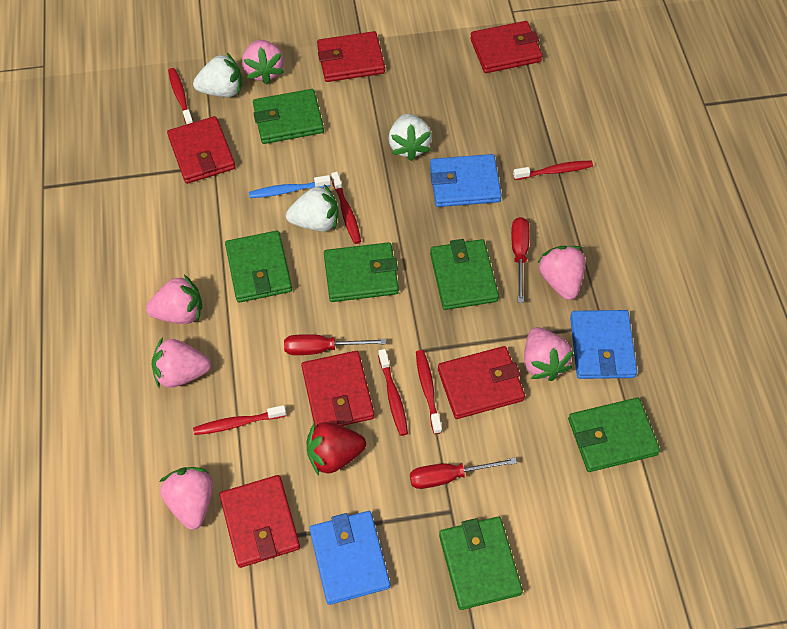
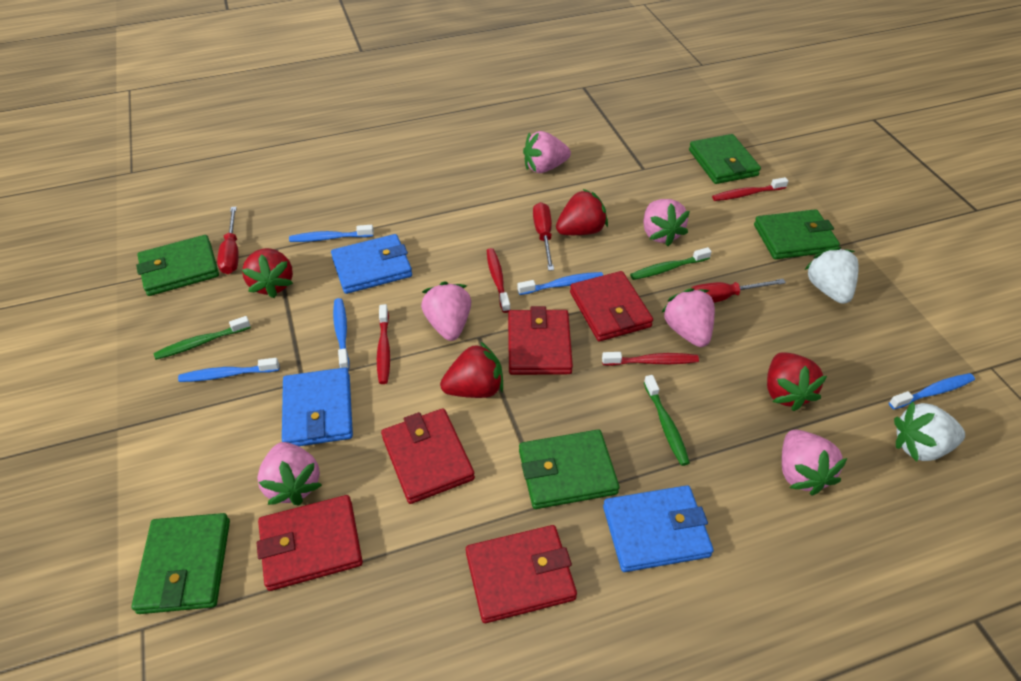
blue toothbrush: [249,175,331,198] = 1 -> [178,358,279,382] [289,225,374,242] [333,298,350,369] [517,272,603,295] [889,373,975,409] = 5
green toothbrush: none = 0 -> [154,316,251,360] [630,247,712,280] [644,375,690,466] = 3
green wallet: [225,231,292,303] [253,89,324,144] [324,242,399,302] [430,239,499,310] [439,517,523,610] [568,398,660,472] = 6 -> [131,513,230,614] [136,235,219,296] [519,430,620,509] [689,134,761,184] [754,209,840,259] = 5
red strawberry: [307,422,366,475] = 1 -> [242,248,293,298] [440,341,503,398] [556,189,608,235] [767,352,827,411] = 4
red toothbrush: [168,68,193,125] [193,405,286,435] [331,172,361,244] [378,349,408,436] [416,350,442,434] [513,161,593,180] = 6 -> [377,304,390,384] [487,248,510,313] [602,352,699,366] [712,177,788,201] = 4
red wallet: [167,116,236,184] [219,475,300,568] [301,351,374,426] [317,31,385,82] [438,346,525,419] [470,21,543,73] = 6 -> [257,495,363,591] [381,408,475,504] [466,525,577,623] [508,306,573,375] [570,271,653,341] = 5
white strawberry: [193,53,242,97] [286,184,338,232] [388,114,432,161] = 3 -> [804,247,859,304] [894,401,965,462] = 2

